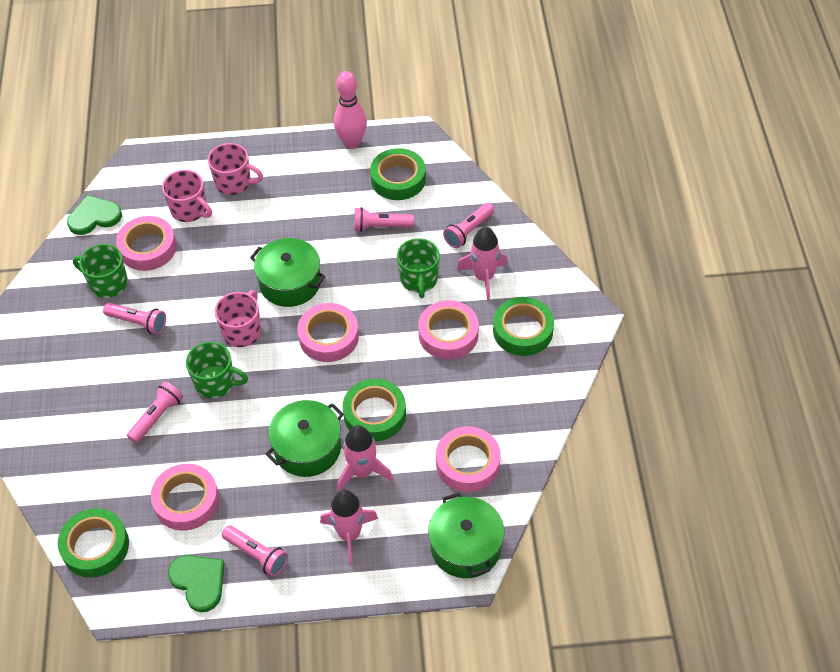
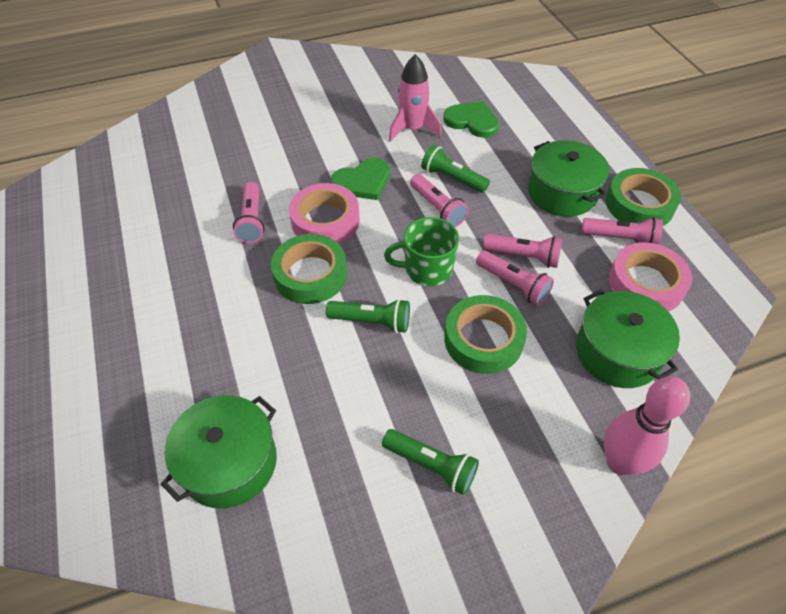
green flashlight: none = 0 -> [326,299,410,333] [382,429,479,495] [421,145,490,193] = 3
green mug: [73,244,128,298] [186,342,248,398] [397,238,440,298] = 3 -> [384,217,459,286] = 1
green tape: [58,508,129,578] [343,379,406,442] [370,148,426,200] [493,297,554,356] = 4 -> [271,234,347,304] [444,295,527,374] [606,168,681,226] = 3
pink mug: [162,170,212,222] [208,143,263,195] [215,290,261,347] = 3 -> none = 0
pink rocket: [320,490,378,565] [337,425,393,492] [457,227,508,301] = 3 -> [389,54,442,142] = 1
pink tape: [116,216,177,271] [151,464,219,531] [297,303,359,362] [418,300,479,359] [436,426,501,492] = 5 -> [289,183,359,244] [609,242,692,312] = 2

